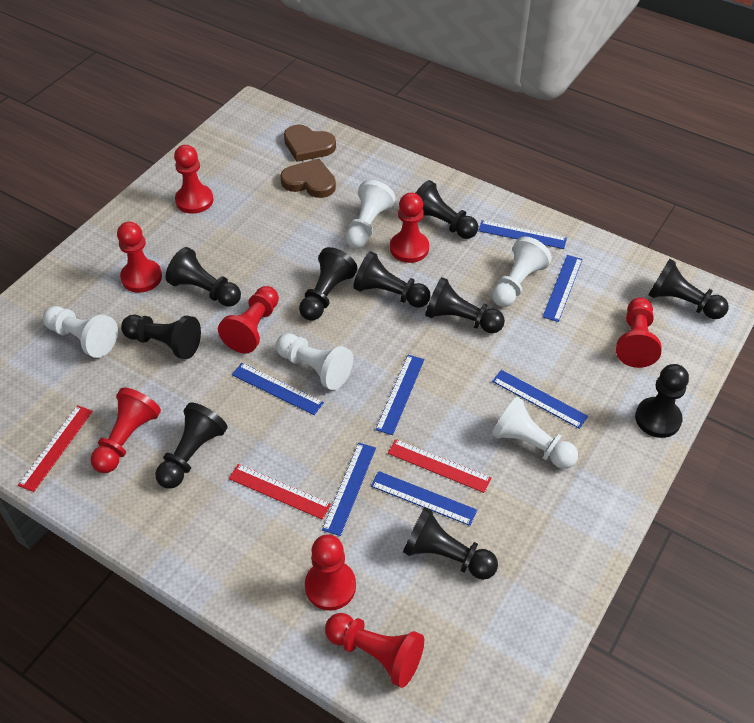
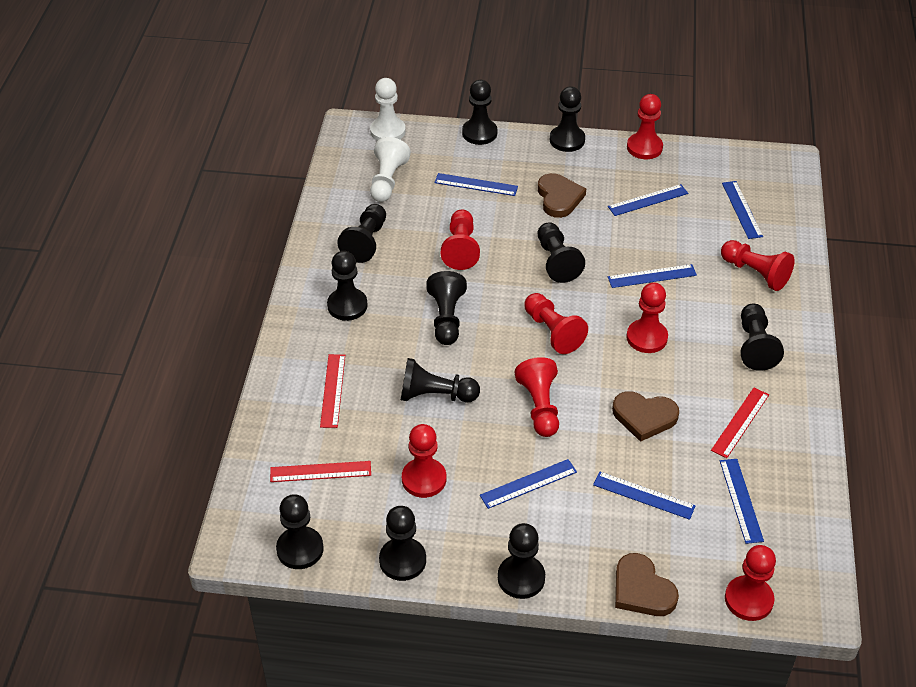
black pawn: [121,315,201,359] [155,403,227,489] [165,247,241,307] [299,247,358,321] [353,251,431,308] [403,507,498,580] [416,180,478,239] [425,277,505,333] [635,364,689,438] [648,259,729,319] = 10 -> [276,494,324,569] [327,251,368,321] [337,204,386,263] [379,506,426,581] [401,358,480,403] [427,271,467,345] [462,80,498,145] [498,523,545,599] [538,222,585,283] [550,86,585,152] [740,304,784,371] = 11
brown heart: [280,159,336,198] [284,124,336,162] = 2 -> [538,173,586,218] [612,391,679,442] [615,553,679,616] = 3
white pawn: [43,306,118,358] [276,333,353,390] [345,180,396,249] [492,237,552,307] [492,396,578,469] = 5 -> [370,78,406,141] [370,137,411,202] = 2

